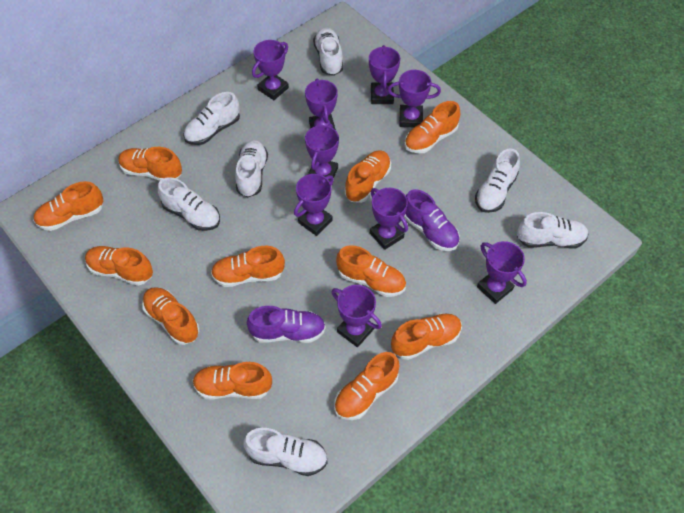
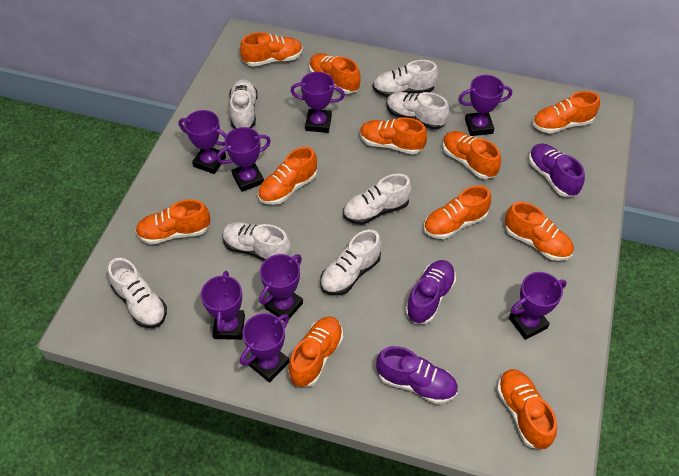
purple shoe: [247,306,326,343] [404,189,460,251] = 2 -> [376,346,458,404] [405,260,456,324] [529,144,585,197] = 3
purple trophy: [252,40,289,100] [294,174,334,236] [305,78,338,130] [305,124,339,181] [332,285,382,347] [369,45,400,104] [370,188,408,250] [388,70,441,127] [477,241,527,304] = 9 -> [179,110,226,174] [201,271,245,340] [216,127,271,192] [240,313,289,383] [259,254,303,321] [291,72,345,133] [458,75,512,136] [509,272,566,340] = 8

